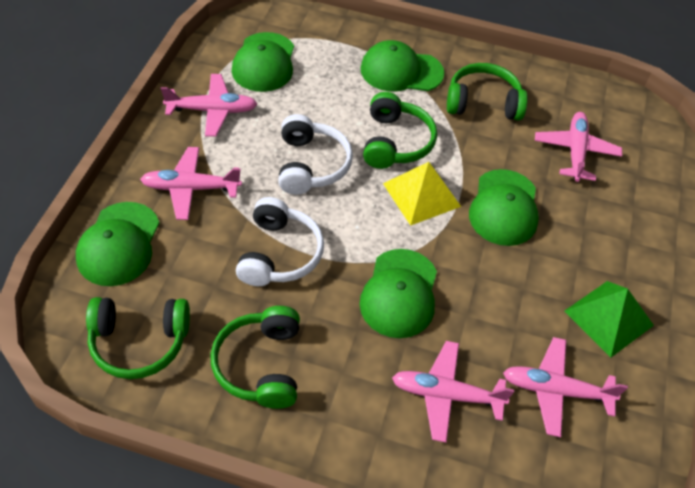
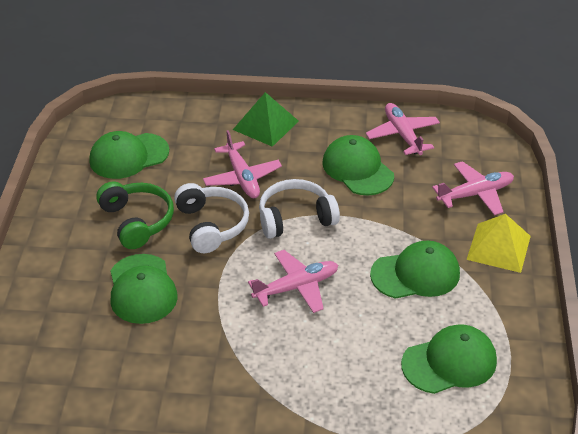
green headphones: [86,297,190,379] [211,306,300,409] [363,92,437,169] [447,63,527,121] = 4 -> [96,182,174,249] = 1
pink plane: [140,147,242,220] [161,74,257,137] [392,341,514,443] [503,337,628,437] [535,112,622,182] = 5 -> [203,130,282,198] [248,250,338,313] [366,103,440,155] [432,161,514,215] = 4

